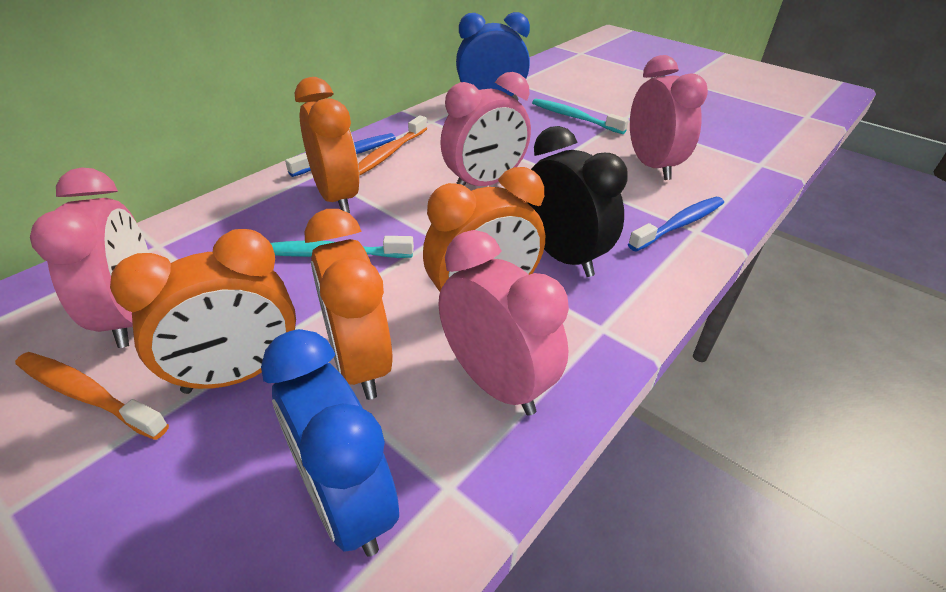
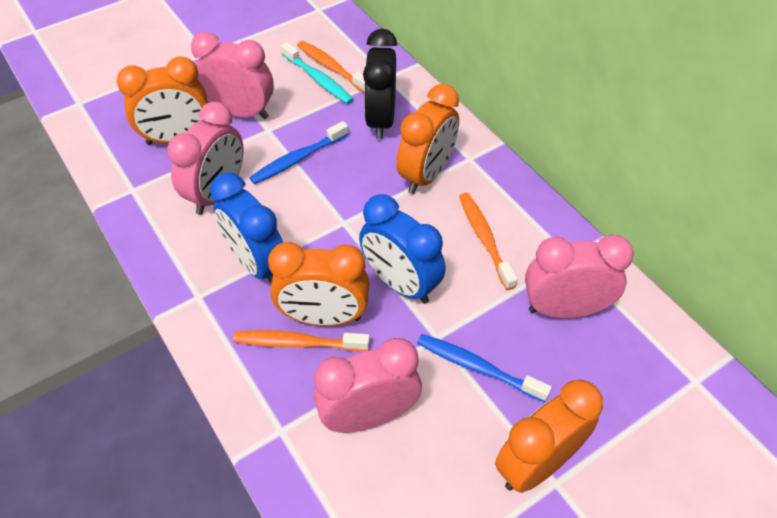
orange toothbrush: [15,352,169,440] [358,116,427,175] = 2 -> [233,330,370,351] [297,41,364,93] [459,193,518,290] = 3
turquoise toothbrush: [271,236,414,258] [532,98,629,134] = 2 -> [281,42,354,104] = 1

